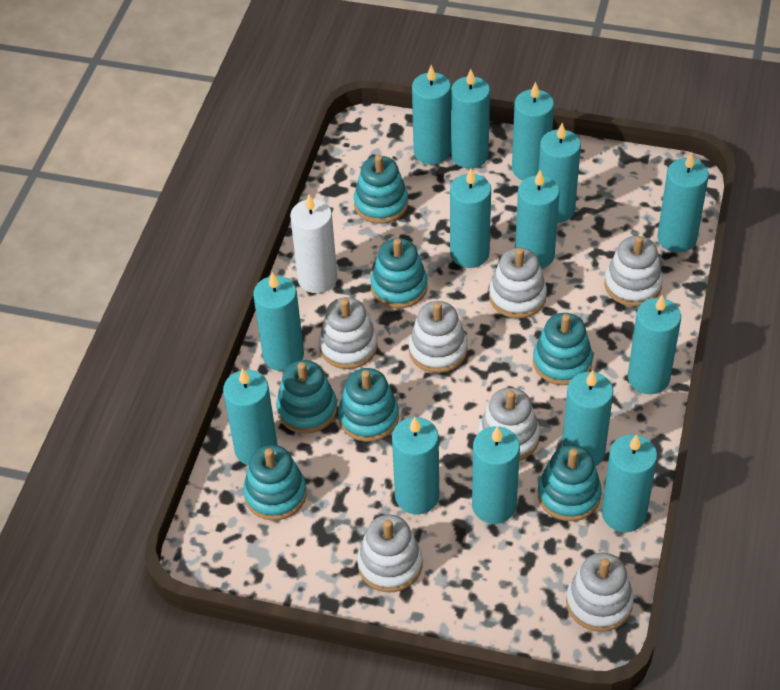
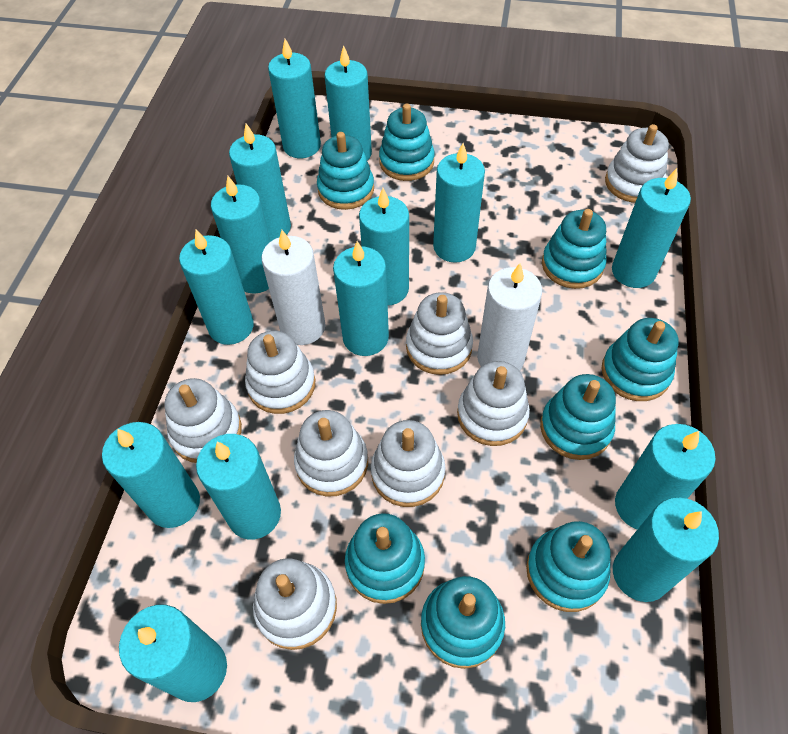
turquoise stacking toy: [243,445,307,521] [276,360,337,434] [338,368,399,442] [354,155,408,224] [371,238,428,309] [533,313,593,385] [538,445,602,521] = 7 -> [317,132,374,210] [345,513,425,604] [379,104,435,181] [421,576,505,669] [526,521,611,612] [540,374,616,460] [542,209,607,289] [602,318,679,401] = 8
white candle: [290,194,337,293] = 1 -> [261,230,326,345] [477,263,542,371] = 2
white stacking toy: [319,297,378,369] [357,515,422,592] [409,301,468,373] [478,388,540,461] [489,248,547,319] [566,553,634,632] [604,236,663,307] = 7 -> [164,378,242,463] [245,331,315,414] [253,558,337,650] [294,410,368,496] [371,420,446,507] [406,292,473,375] [457,361,530,446] [605,124,669,203] = 8

